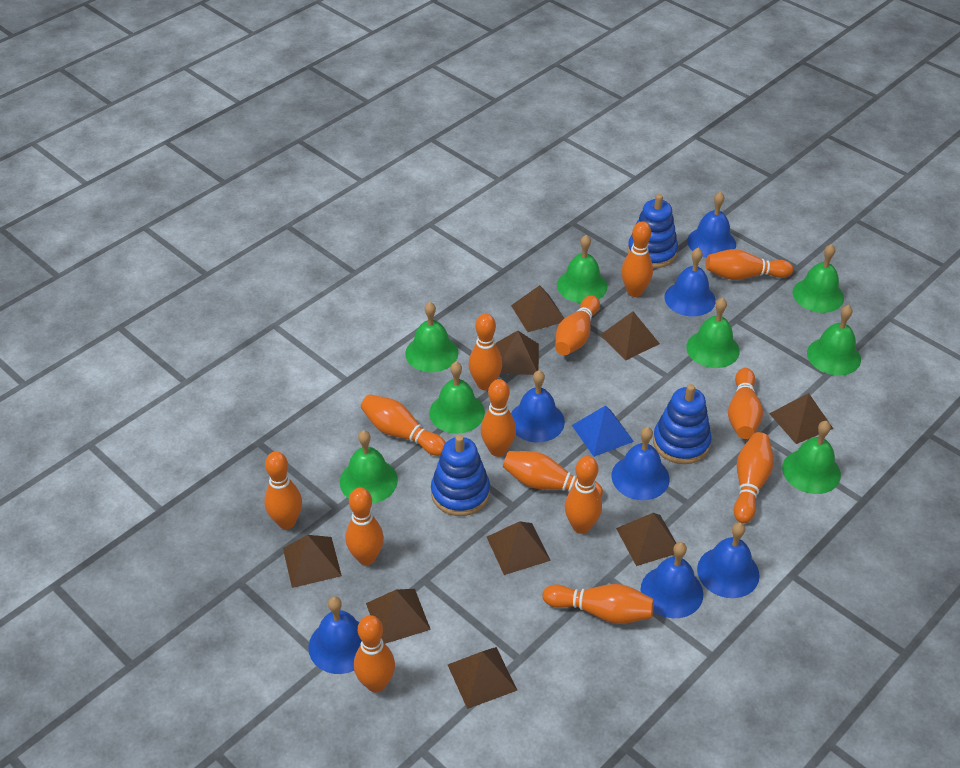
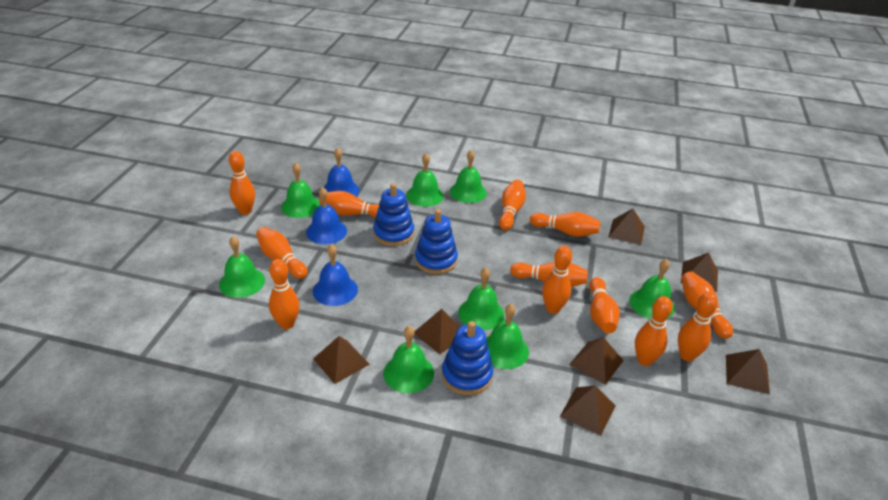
blue bell: [308,596,362,674] [511,370,565,442] [611,427,670,500] [640,542,703,618] [664,248,716,317] [687,192,736,258] [697,522,760,598] = 7 -> [306,187,347,244] [313,244,358,306] [323,148,359,196] = 3
blue pyramid: [572,405,634,457] = 1 -> none = 0
brown pyramid: [283,535,342,588] [366,589,431,644] [448,647,517,709] [487,521,551,575] [496,331,539,375] [511,285,564,332] [600,311,660,360] [616,513,676,566] [769,393,833,444] = 9 -> [313,336,370,384] [414,309,460,354] [560,386,616,436] [569,337,624,385] [608,209,645,245] [681,253,718,292] [726,349,770,394] = 7
orange bowling pin: [264,451,302,529] [345,487,384,565] [354,615,395,693] [361,394,446,456] [469,313,502,390] [481,379,516,457] [503,451,603,497] [542,584,654,624] [555,295,600,355] [565,456,602,534] [621,221,653,297] [706,249,793,280] [728,368,763,439] [734,432,774,523] = 14 -> [229,151,255,215] [256,227,308,279] [269,259,300,329] [320,191,379,218] [499,180,526,231] [510,262,588,287] [530,212,600,237] [542,246,572,314] [589,277,620,334] [635,296,673,366] [678,292,718,361] [681,271,733,339] = 12

